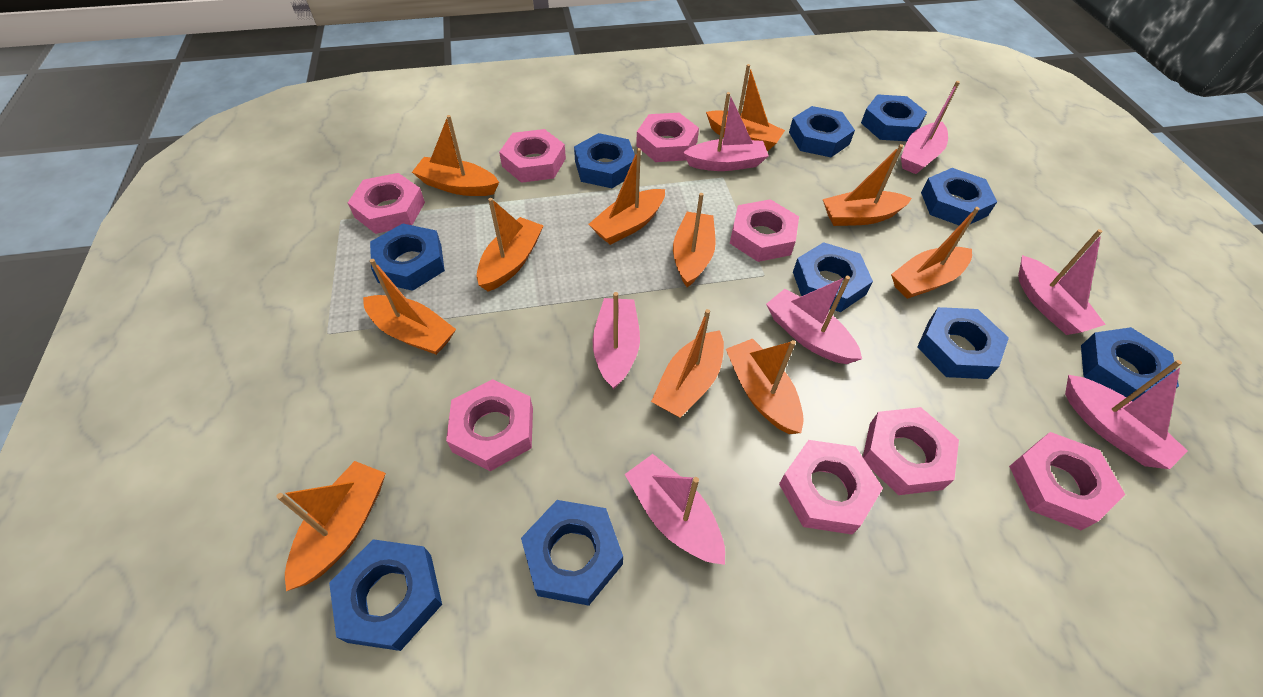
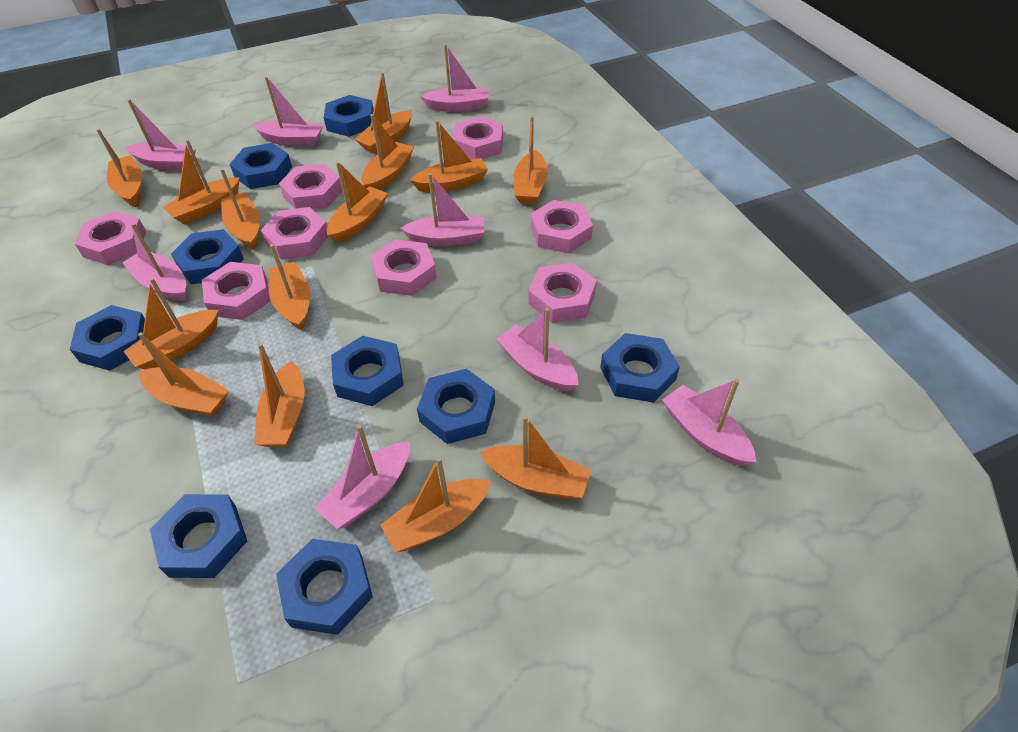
blue nut: [329,539,442,651] [370,223,445,291] [521,500,623,606] [574,133,635,188] [789,106,855,157] [793,242,873,312] [861,94,927,141] [917,307,1009,379] [921,168,997,225] [1081,327,1179,402] = 10 -> [70,305,145,371] [150,494,247,578] [171,229,244,284] [230,143,292,189] [276,539,373,635] [324,95,374,137] [331,336,404,406] [417,369,495,444] [600,333,680,403] = 9
orange boat: [276,461,386,591] [363,259,456,355] [412,115,499,196] [477,198,544,291] [589,148,665,245] [651,309,724,418] [673,193,716,287] [706,64,785,152] [726,339,804,434] [823,144,912,226] [891,207,980,299] = 11 -> [96,129,142,207] [123,278,219,369] [138,332,229,417] [163,140,240,224] [220,168,260,250] [254,343,305,447] [269,244,310,330] [327,161,388,243] [355,72,412,154] [362,114,414,190] [380,457,491,552] [410,120,488,192] [480,416,591,500] [514,116,548,205] = 14
pink boat: [593,292,640,389] [625,454,725,565] [683,92,768,171] [766,276,862,364] [901,81,960,174] [1018,229,1106,335] [1065,360,1188,469] = 7 -> [122,223,186,301] [125,99,196,171] [253,76,323,146] [315,424,410,529] [400,173,484,246] [420,44,489,112] [496,308,578,392] [662,379,756,466] = 8

